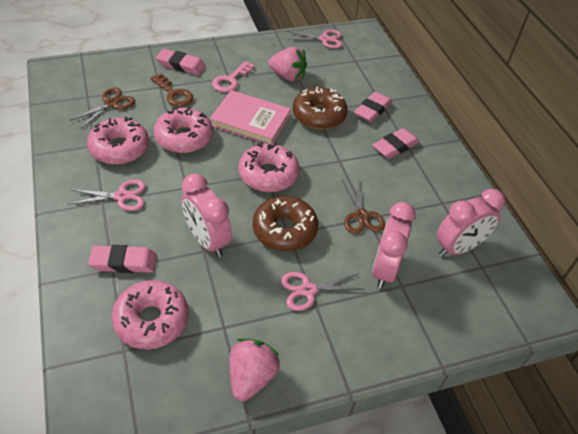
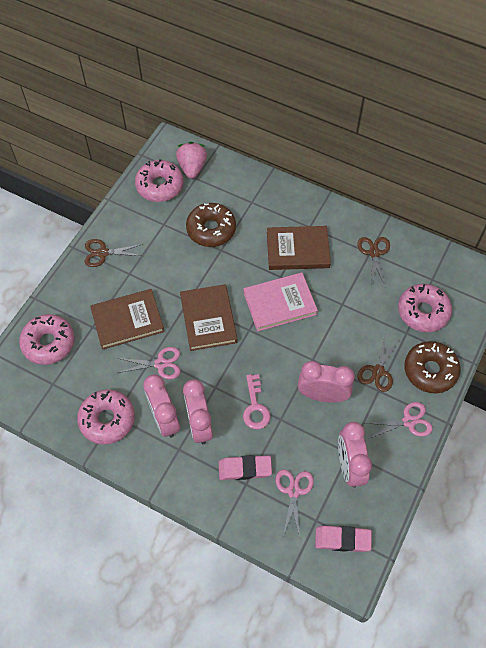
brown book: none = 0 -> [90,289,164,350] [180,284,237,351] [267,226,331,270] = 3
brown key: [150,73,193,107] = 1 -> none = 0
brown scissors: [70,88,135,129] [342,180,385,234] = 2 -> [85,239,143,267] [357,237,390,287] [357,337,399,392] = 3
pink clock: [181,173,232,257] [372,202,416,289] [437,189,505,257] = 3 -> [143,375,180,438] [183,379,213,444] [298,361,355,403] [338,422,372,487] = 4
pink eraser: [88,245,157,273] [156,49,206,75] [354,92,392,122] [372,128,419,159] = 4 -> [219,455,272,480] [315,526,372,552] = 2
pink strawberry: [229,338,280,401] [268,47,307,82] = 2 -> [176,142,207,179] = 1

